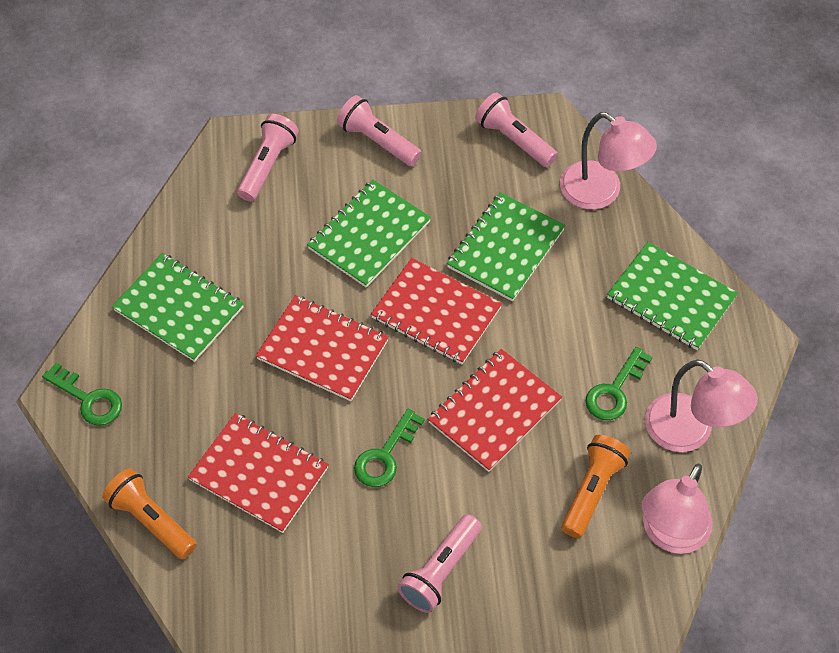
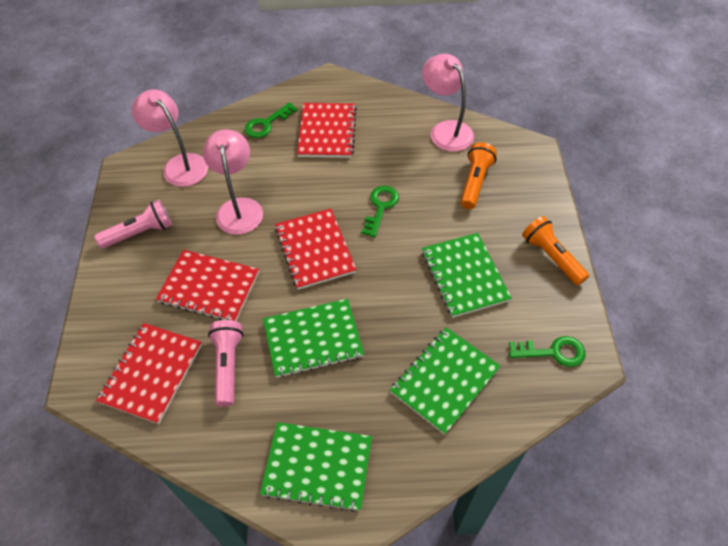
pink flashlight: [237,114,299,202] [337,95,422,166] [398,514,482,613] [475,92,558,167] = 4 -> [95,200,172,249] [208,320,244,407] = 2

